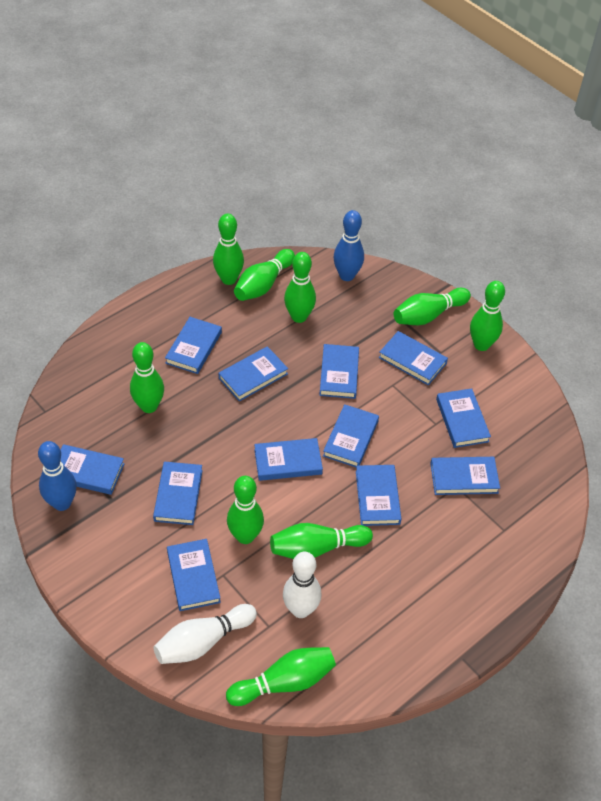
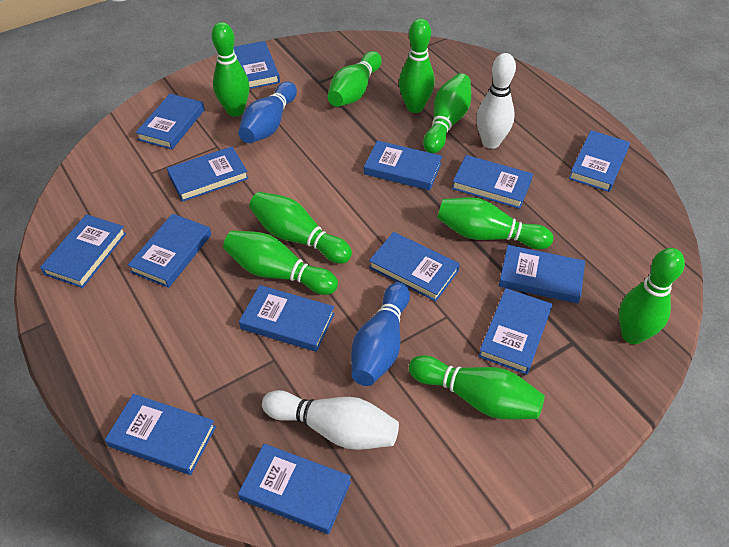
blue book: [60,444,125,495] [153,462,203,525] [165,317,222,374] [167,539,221,611] [219,346,288,402] [254,438,323,481] [319,344,359,399] [323,404,379,467] [356,465,401,526] [379,331,448,385] [430,457,500,495] [436,388,491,448] = 12 -> [40,214,126,288] [105,394,216,475] [128,214,211,288] [136,94,205,150] [167,147,249,202] [233,41,280,89] [238,444,351,534] [239,285,335,352] [364,140,442,190] [369,232,460,302] [452,155,533,209] [478,288,552,375] [499,245,585,304] [569,130,630,192] = 14

